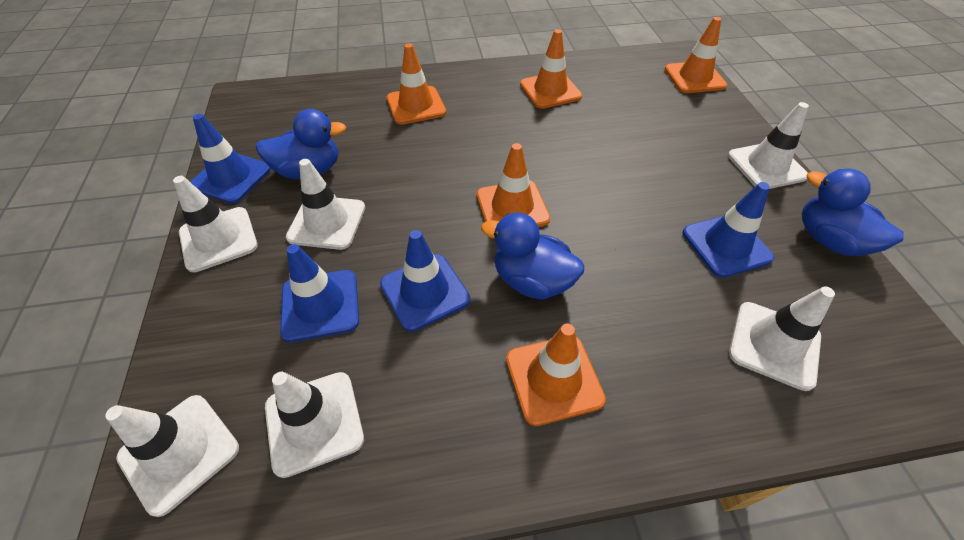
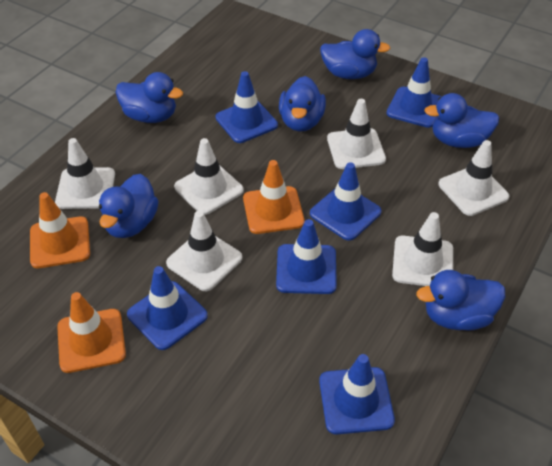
blue duck: [256,109,346,179] [481,213,584,299] [802,168,904,256] = 3 -> [99,174,158,238] [116,72,183,123] [279,76,326,132] [320,29,390,79] [416,270,505,331] [424,93,499,148] = 6
blue traffic cone: [190,114,271,204] [280,244,359,342] [380,230,470,332] [683,182,774,278] = 4 -> [127,266,208,350] [215,71,278,143] [276,219,337,294] [310,162,382,241] [319,354,395,434] [386,57,441,128] = 6
orange traffic cone: [387,43,446,125] [477,143,550,227] [506,324,606,426] [520,29,582,109] [665,17,727,93] = 5 -> [30,192,90,268] [57,292,126,373] [243,160,305,234] = 3

